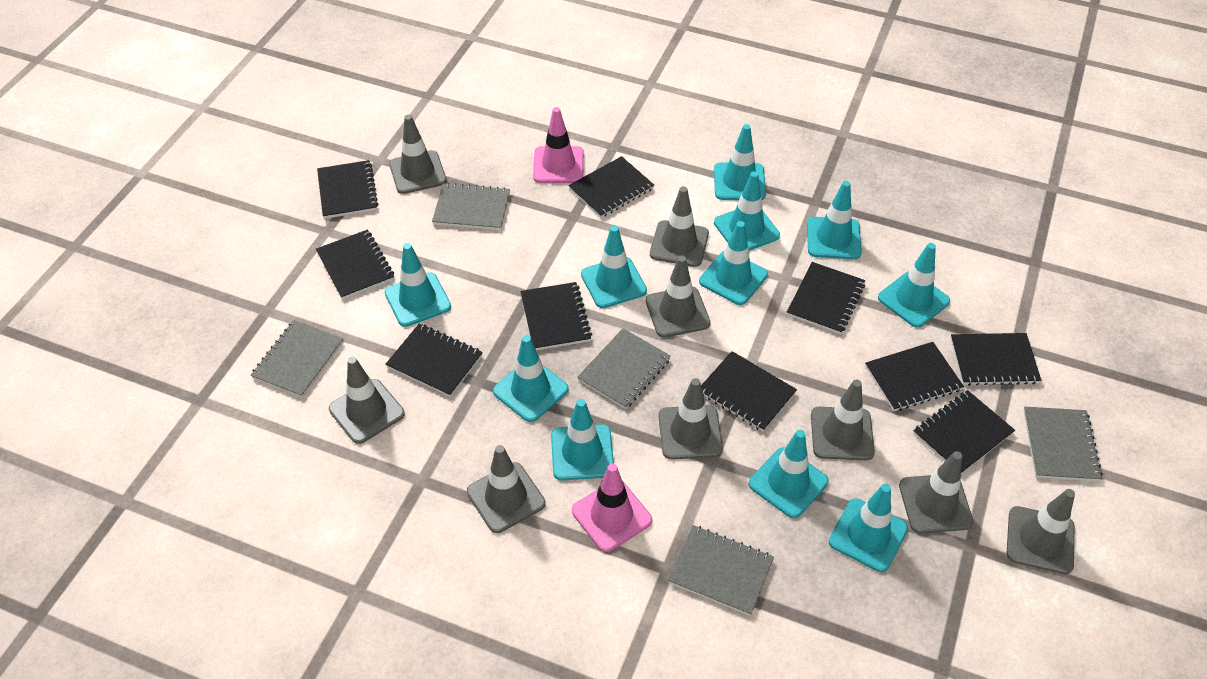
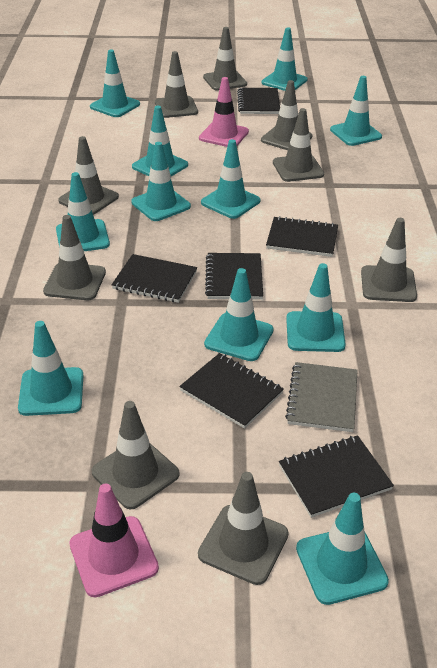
black notebook: [316,230,394,300] [317,160,378,219] [385,323,483,397] [520,282,592,350] [568,156,654,218] [701,351,797,432] [787,262,865,334] [865,342,964,411] [913,390,1015,474] [950,333,1041,386] = 10 -> [111,254,197,303] [179,353,284,429] [205,253,263,300] [237,88,280,114] [266,216,338,257] [279,435,394,518] = 6
grey notebook: [251,320,344,398] [432,183,510,230] [577,328,671,409] [668,525,774,616] [1023,407,1102,481] = 5 -> [285,362,358,432] = 1

